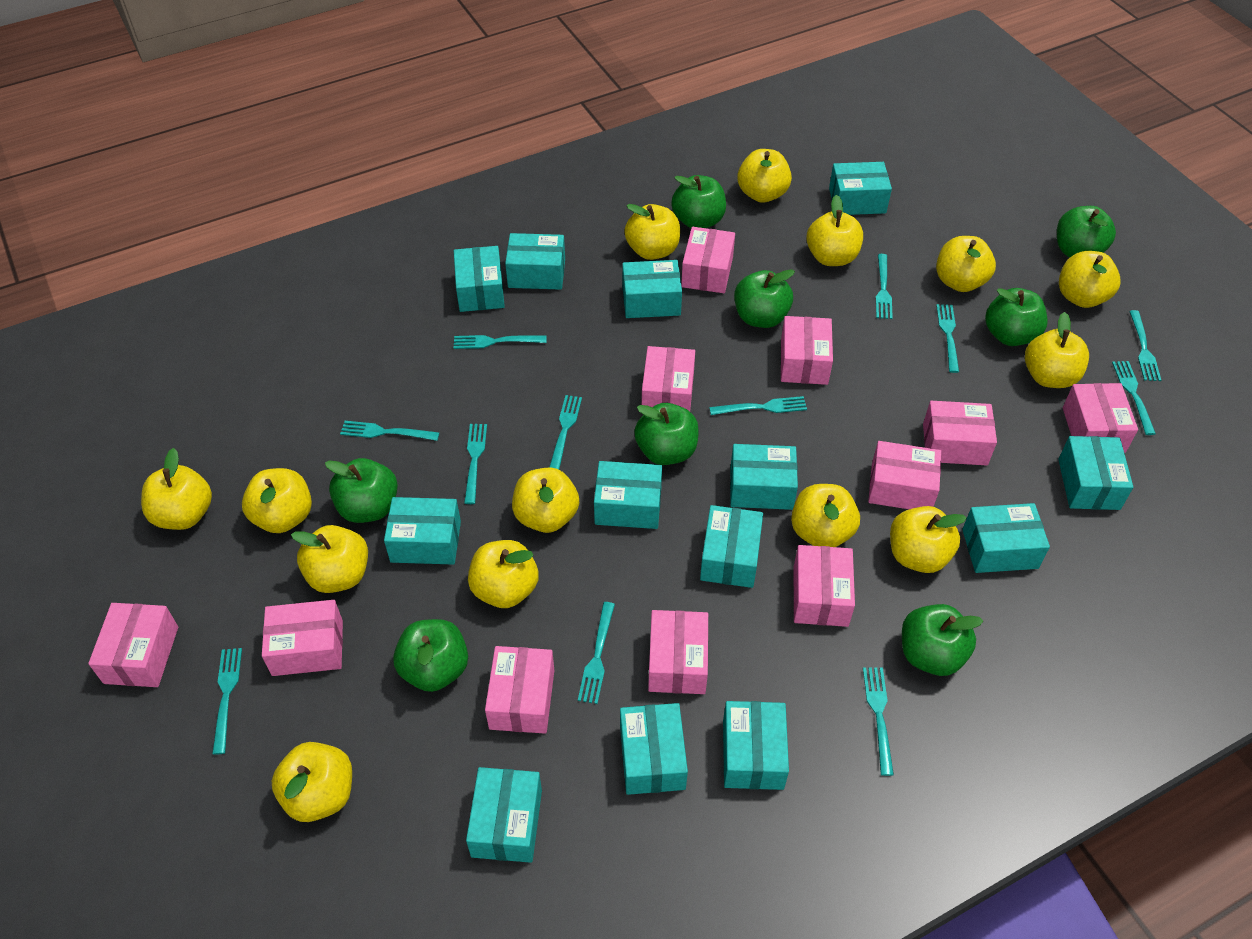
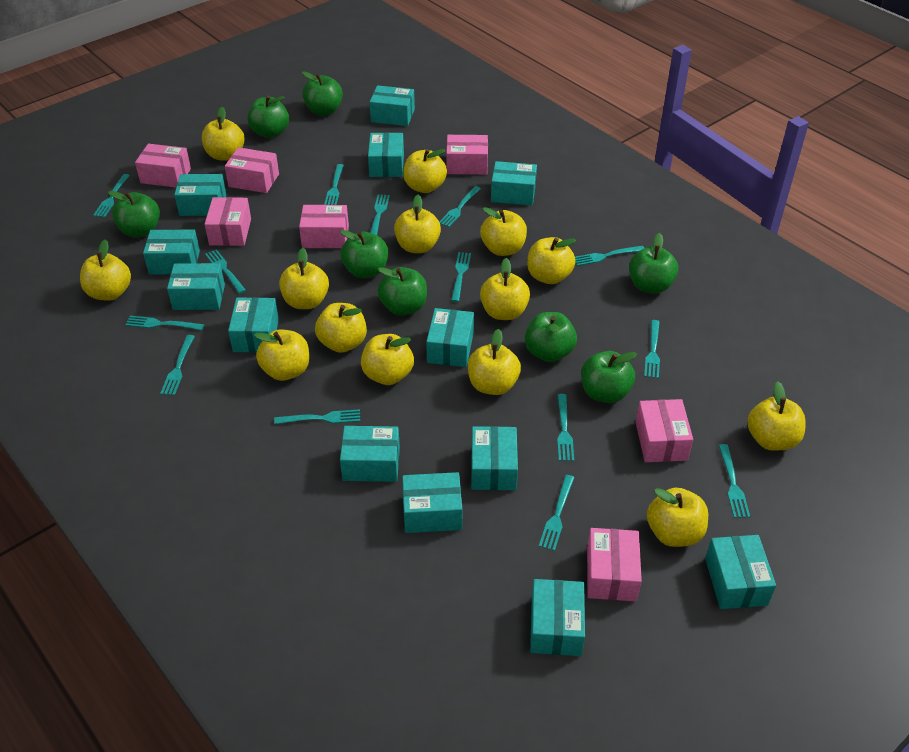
pink box: [88,603,178,687] [262,600,343,676] [485,646,554,734] [642,346,695,412] [648,610,708,694] [681,227,735,293] [781,316,833,385] [794,545,855,627] [868,441,941,509] [923,401,997,465] [1063,383,1138,453] = 11 -> [135,144,191,187] [205,197,251,246] [225,147,279,193] [299,205,349,248] [446,135,488,175] [587,528,642,601] [635,399,693,462] = 7
turquoise fork: [212,648,242,755] [340,421,440,441] [454,335,547,349] [464,424,487,504] [549,395,582,470] [578,602,615,704] [709,396,807,415] [863,667,894,776] [876,254,893,319] [936,304,959,373] [1112,361,1156,435] [1129,310,1161,381] = 12 -> [93,174,130,217] [126,316,204,330] [160,335,195,395] [205,249,246,294] [274,409,361,424] [324,164,344,205] [370,194,390,235] [439,186,481,227] [451,252,471,302] [539,475,575,551] [557,394,574,461] [575,246,644,266] [644,320,660,379] [719,444,750,518] = 14

